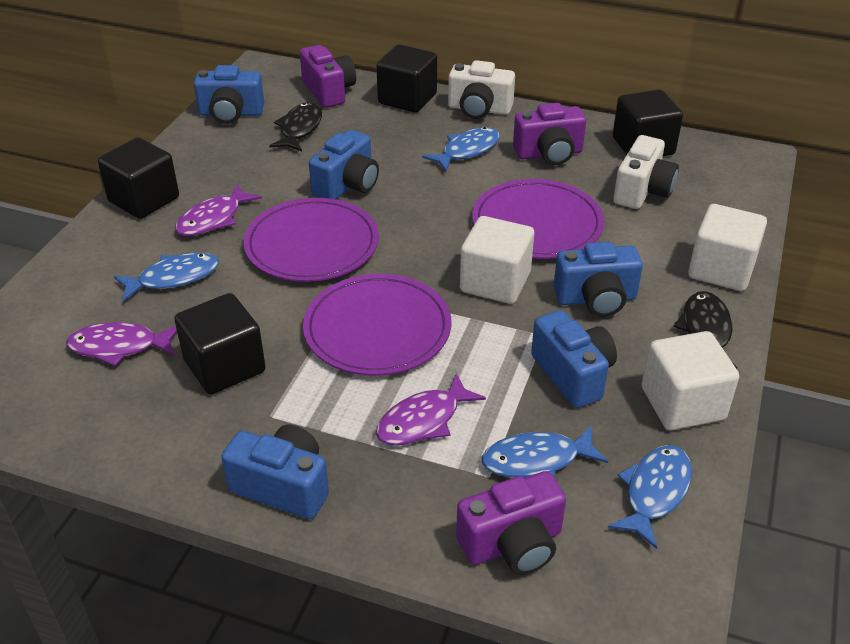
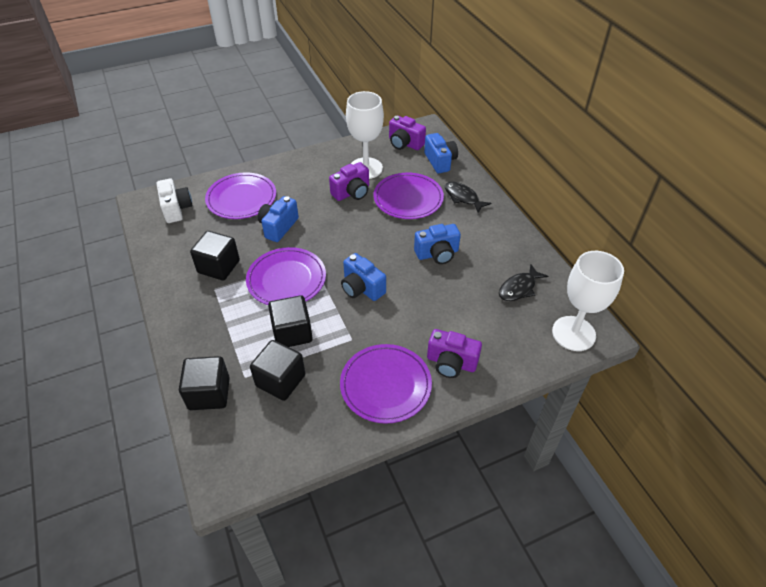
blue camera: [194,65,264,124] [221,425,329,519] [309,130,379,199] [531,310,617,408] [553,242,643,317] = 5 -> [258,196,299,242] [341,253,386,301] [414,224,461,264] [424,133,458,173] = 4
blue fish: [114,252,219,302] [422,127,500,172] [482,426,608,478] [608,445,692,549] = 4 -> none = 0
purple fish: [66,322,177,366] [175,184,262,236] [376,373,486,446] = 3 -> none = 0
purple plate: [244,198,379,282] [303,274,452,376] [472,179,604,259] = 3 -> [205,172,276,219] [246,247,326,305] [340,344,432,424] [373,173,444,219] = 4
white camera: [448,60,515,119] [613,135,679,209] = 2 -> [157,179,192,223] = 1
white cube: [460,216,534,304] [642,331,739,430] [688,204,767,291] = 3 -> none = 0
white goblet: none = 0 -> [346,91,384,179] [552,251,624,351] = 2

